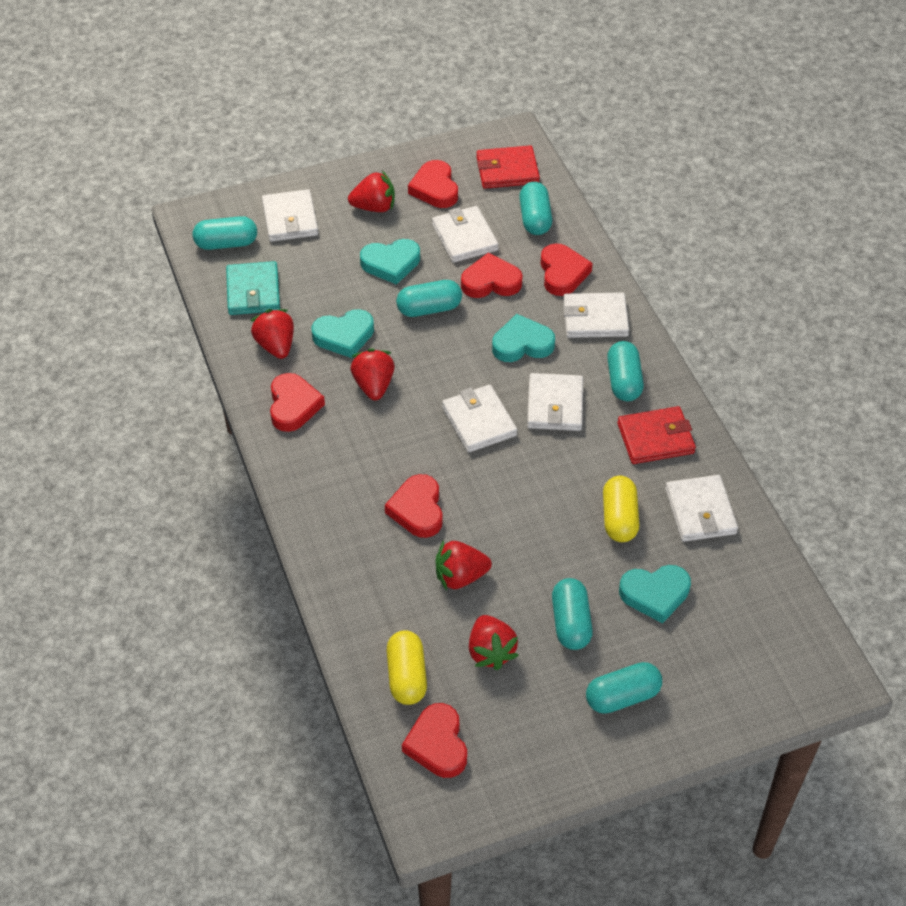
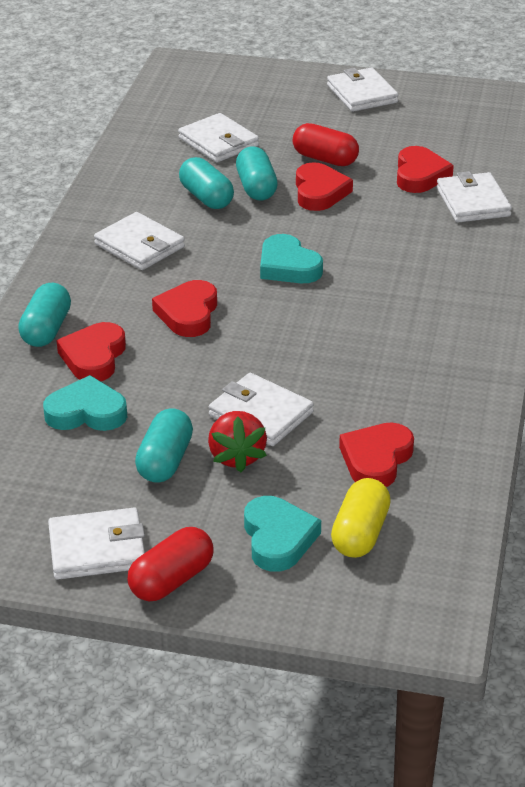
red capsule: none = 0 -> [127,527,213,601] [293,123,359,166] = 2
red heart: [270,373,325,432] [385,474,443,538] [402,703,467,778] [408,160,458,208] [461,253,522,298] [541,243,593,296] = 6 -> [56,322,126,381] [152,280,217,337] [296,162,353,211] [339,423,414,487] [397,146,454,193] = 5
red strawberry: [251,309,294,359] [348,171,395,212] [350,348,395,400] [435,540,492,590] [469,615,519,670] = 5 -> [208,411,267,473] = 1
red wallet: [476,145,540,189] [617,406,696,464] = 2 -> none = 0
turquoise capsule: [193,216,257,250] [396,280,462,317] [519,182,552,235] [552,578,593,650] [586,662,662,714] [607,341,644,401] = 6 -> [18,283,71,347] [135,408,193,483] [179,157,234,209] [236,146,278,200] = 4
turquoise heart: [311,309,374,358] [360,239,420,285] [492,314,555,362] [619,565,691,624] = 4 -> [43,375,127,431] [244,496,321,572] [260,234,323,283] = 3
turquoise wallet: [226,261,280,315] = 1 -> none = 0
yellow capsule: [386,630,427,705] [603,476,639,542] = 2 -> [331,478,391,558] = 1

